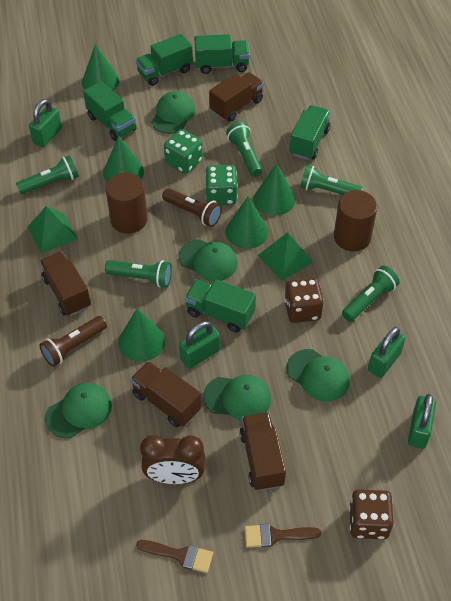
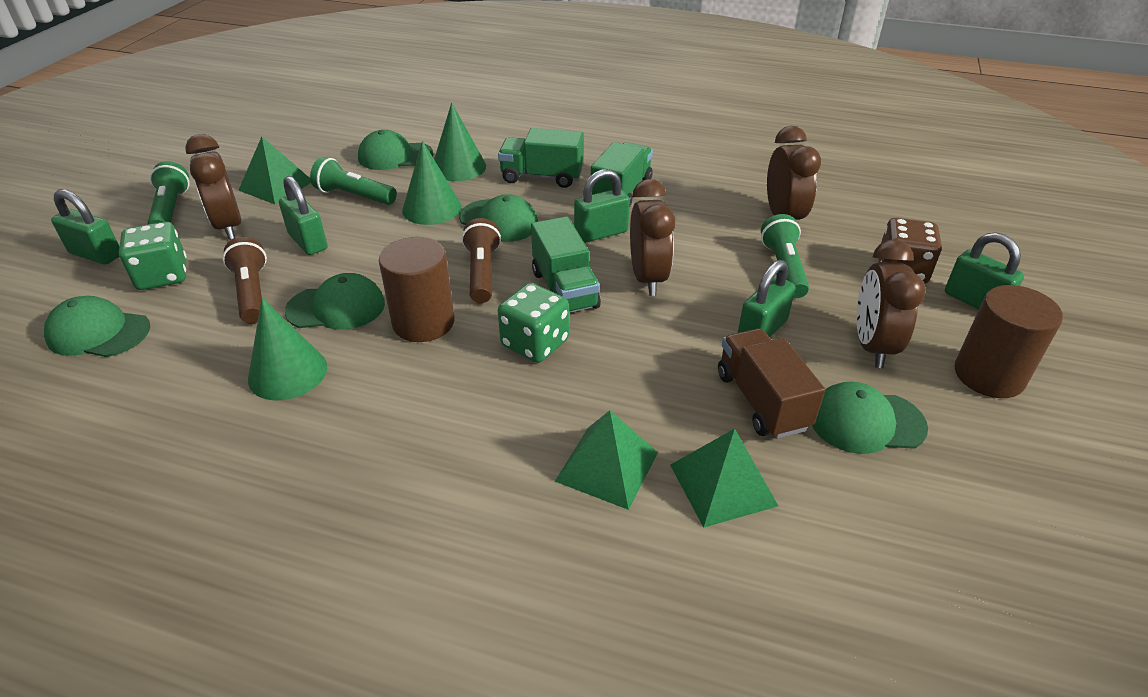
brown brush: [136,540,213,573] [244,524,321,547] = 2 -> none = 0
brown clock: [140,435,205,484] = 1 -> [185,134,241,240] [630,179,675,296] [767,126,821,220] [857,239,926,368] = 4
brown dice: [284,278,324,323] [349,489,394,539] = 2 -> [879,218,942,284] = 1
brown truck: [39,251,91,316] [130,361,202,428] [209,72,264,122] [239,412,286,491] = 4 -> [718,328,825,439] = 1
green cone: [82,44,120,91] [103,136,144,182] [118,308,165,362] [226,196,269,249] [254,163,296,216] = 5 -> [248,298,327,401] [402,141,462,225] [434,102,486,181] = 3
green flashlight: [16,155,79,194] [105,260,172,288] [226,122,262,177] [300,165,363,195] [342,266,400,322] = 5 -> [147,161,190,224] [310,157,397,205] [761,214,809,298] = 3
green padlock: [29,99,62,147] [179,321,220,369] [368,327,406,378] [408,394,436,449] = 4 -> [51,189,119,265] [279,176,328,255] [574,169,630,243] [738,260,796,337] [945,232,1024,310] = 5
green pyramid: [27,206,78,253] [258,232,313,281] = 2 -> [238,137,311,204] [555,410,658,510] [670,429,778,528] = 3
green truck: [83,81,137,141] [135,34,193,86] [185,279,256,333] [194,34,250,74] [290,105,331,160] = 5 -> [498,128,584,188] [531,216,601,313] [591,142,653,208] = 3

